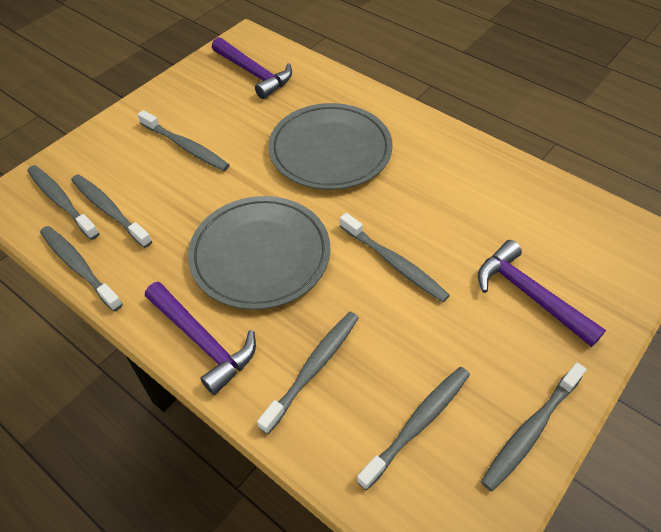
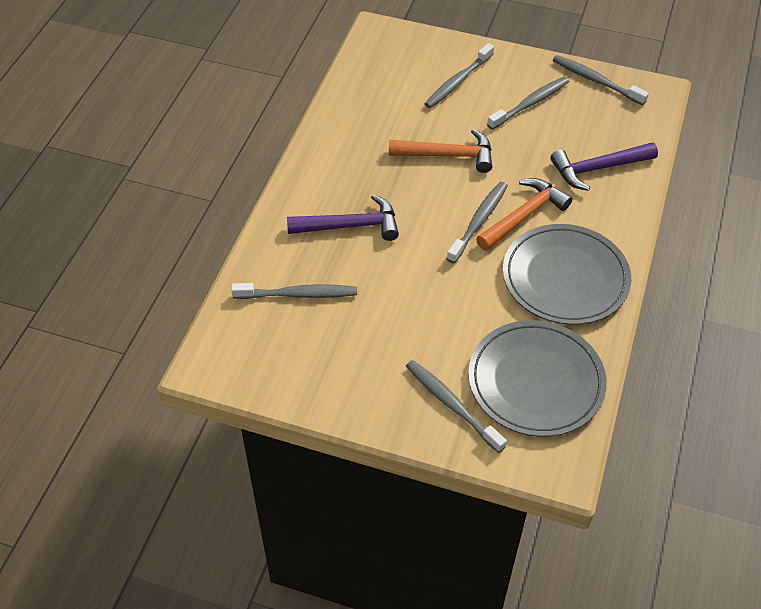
grey toothbrush: [27,165,100,240] [40,226,123,312] [71,174,152,248] [137,110,230,171] [257,312,359,434] [340,213,450,302] [356,367,470,490] [481,362,587,492] = 8 -> [231,283,357,299] [406,360,507,453] [424,43,494,108] [447,182,508,263] [487,77,569,130] [553,55,649,105] = 6
orange hammer: none = 0 -> [389,129,492,173] [476,178,572,251] = 2
purple hammer: [145,282,256,395] [212,37,292,99] [478,240,606,347] = 3 -> [287,194,399,241] [550,142,658,191] = 2

